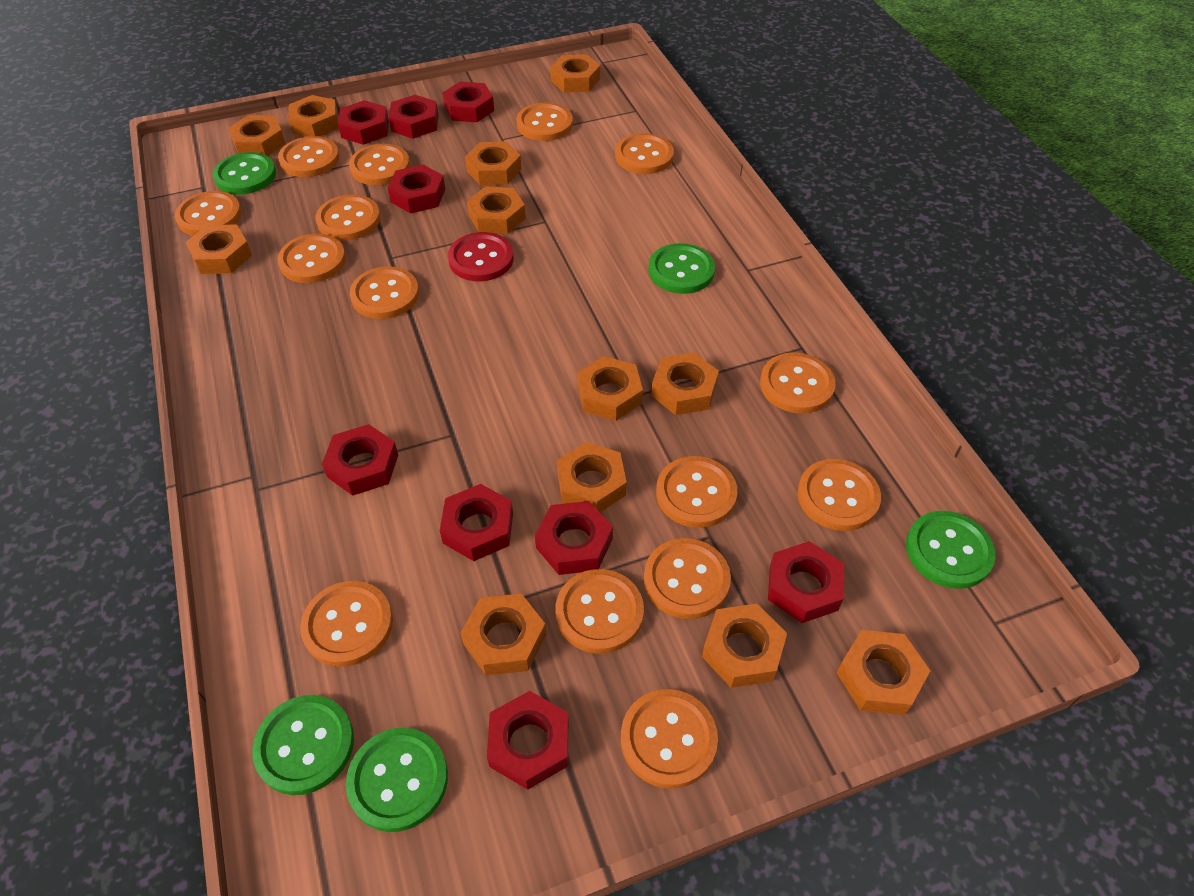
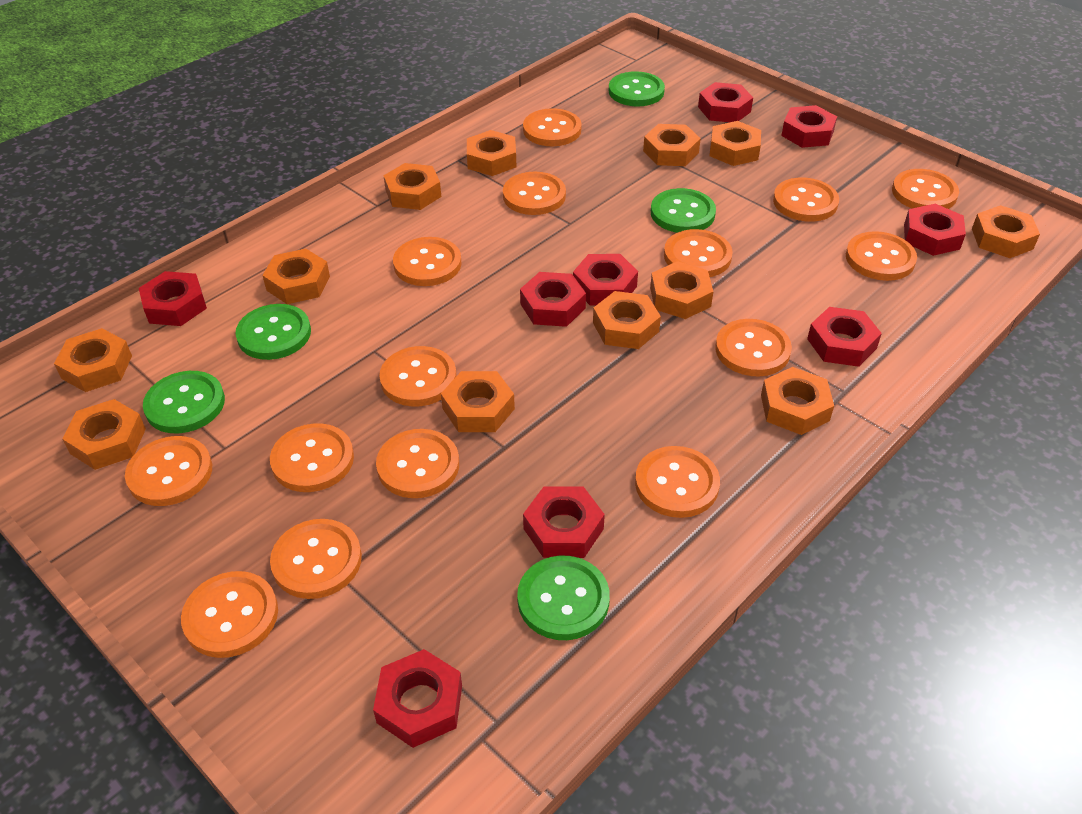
red button: [448,232,514,281] = 1 -> none = 0

